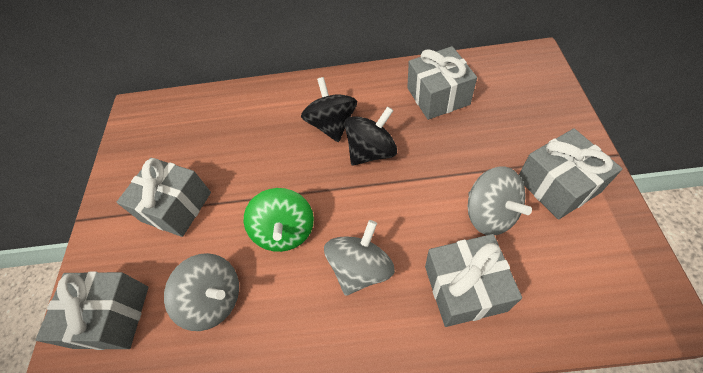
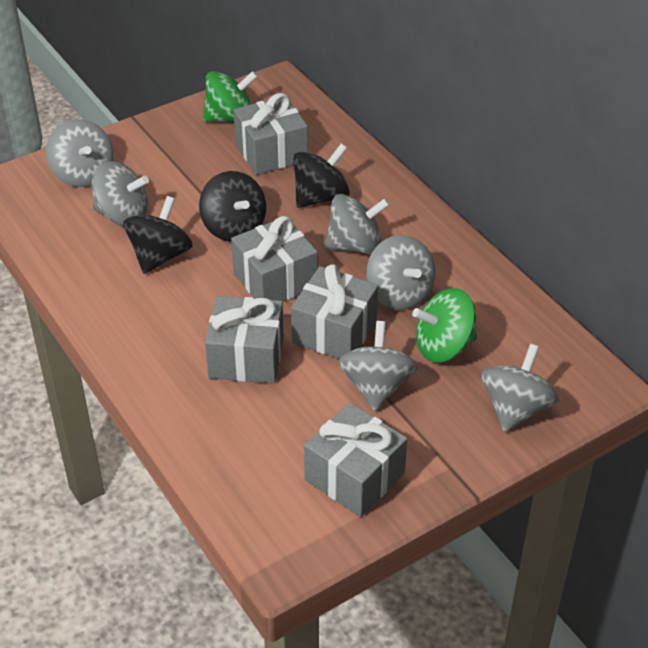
black spinning top: [301,77,357,142] [344,106,397,166] = 2 -> [123,196,192,274] [199,171,266,242] [293,144,350,208] = 3
green spinning top: [244,188,314,252] = 1 -> [203,71,258,122] [412,288,477,363] = 2
grey spinning top: [164,253,239,331] [324,220,395,296] [468,166,532,235] = 3 -> [46,119,113,187] [92,161,149,226] [325,194,390,255] [338,321,418,411] [366,235,435,310] [481,344,559,432] = 6

